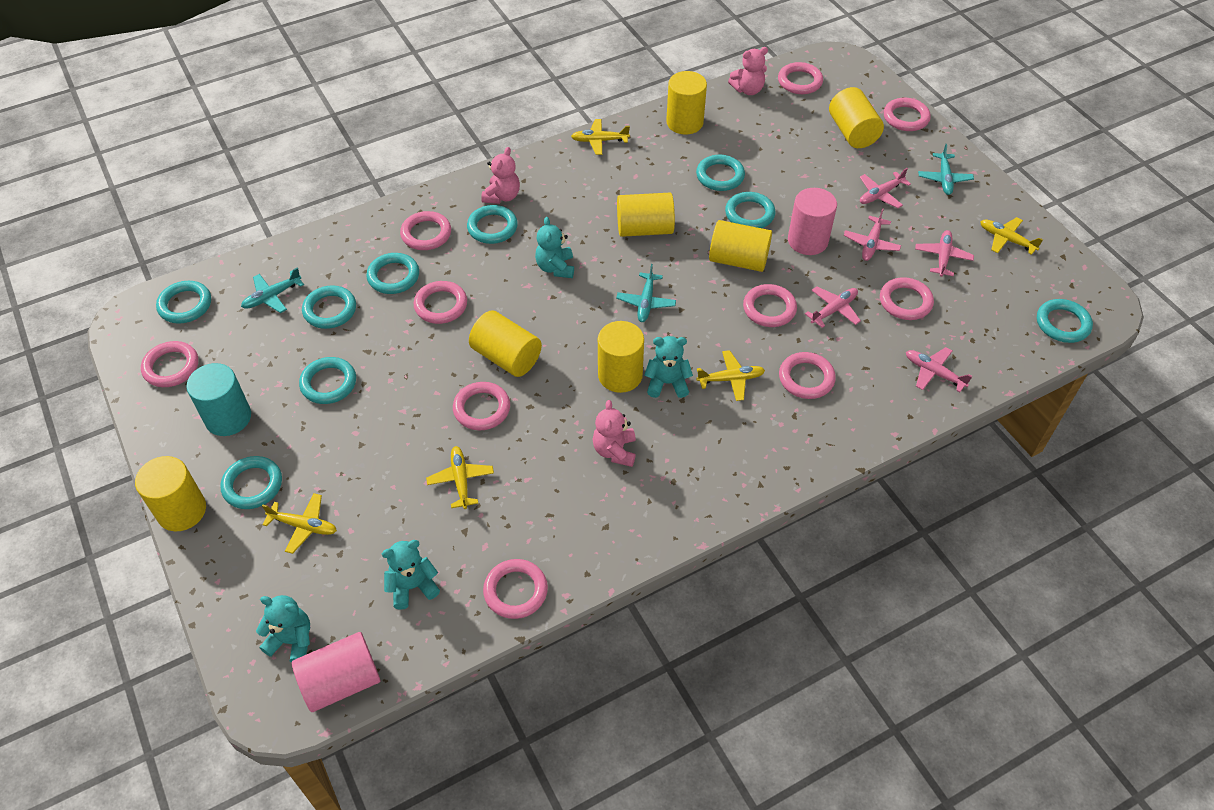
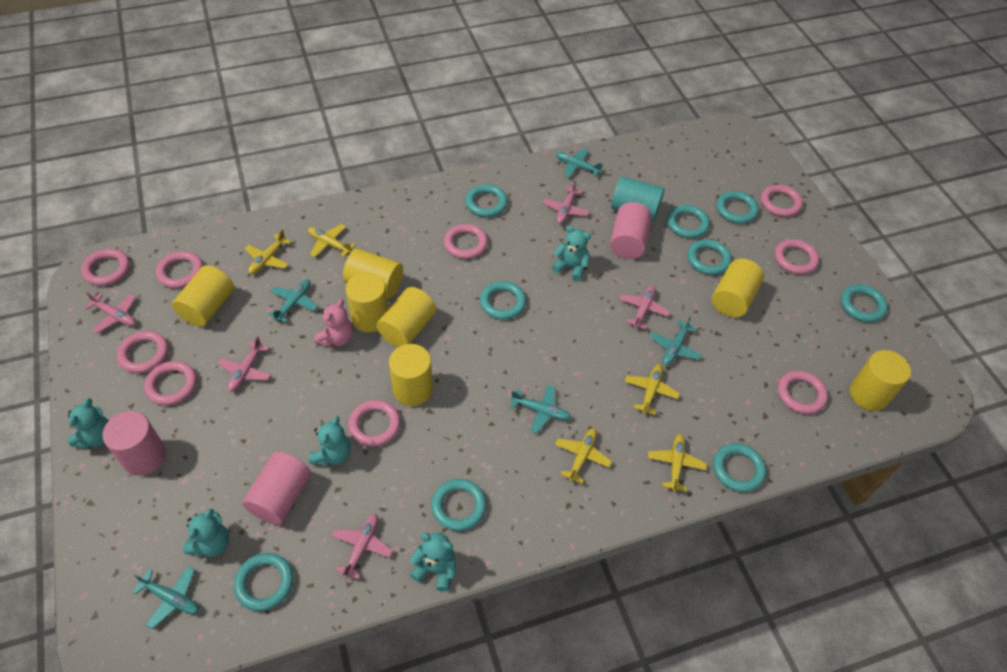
pink cylinder: [292,632,380,712] [788,188,837,255] = 2 -> [102,411,166,476] [242,452,311,525] [610,202,652,259] = 3
pink ring: [141,341,198,387] [400,211,451,250] [414,281,467,324] [453,382,510,430] [483,559,548,619] [743,284,797,327] [778,62,823,94] [779,352,836,399] [880,277,934,320] [884,98,931,131] = 10 -> [81,249,130,286] [117,331,168,373] [144,361,197,405] [156,251,203,288] [348,400,400,447] [444,224,488,259] [761,185,803,217] [775,239,819,274] [778,370,828,414] = 9
pink teddy bear: [481,147,520,204] [593,400,636,467] [728,47,768,95] = 3 -> [314,299,353,347] = 1
turquoise plane: [241,267,304,313] [616,264,676,322] [918,144,974,195] = 3 -> [132,566,199,629] [268,279,318,323] [510,385,571,433] [556,148,603,178] [650,316,702,365] = 5
turquoise teddy bear: [256,595,310,663] [382,540,440,610] [535,217,574,278] [644,336,693,398] = 4 -> [67,398,109,449] [183,508,230,557] [309,416,351,466] [409,532,456,591] [552,226,591,281] = 5

